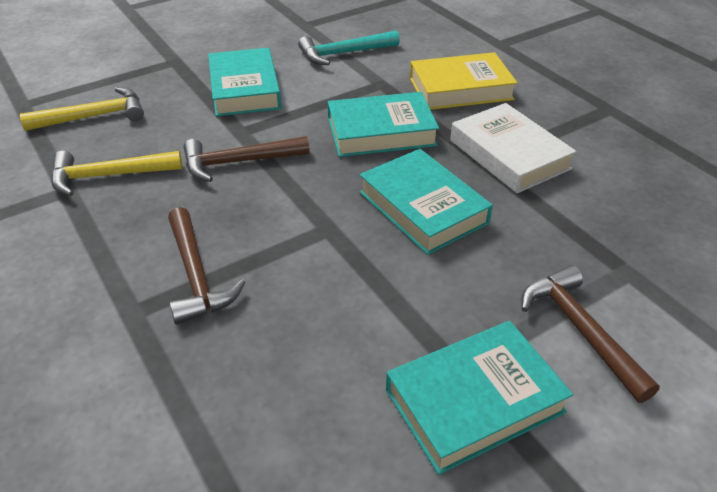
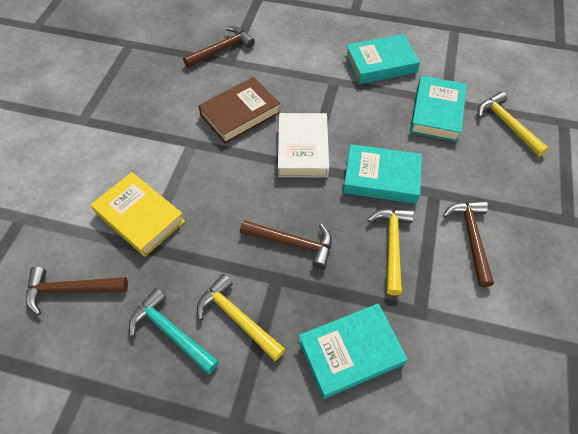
brown book: none = 0 -> [198,77,280,144] = 1
brown hammer: [168,207,246,325] [184,136,310,182] [521,265,660,403] = 3 -> [26,267,128,315] [183,26,255,68] [240,220,332,269] [443,200,494,287] = 4
yellow hammer: [20,87,144,131] [51,151,182,196] = 2 -> [197,274,285,361] [367,209,414,296] [478,92,549,157] = 3

